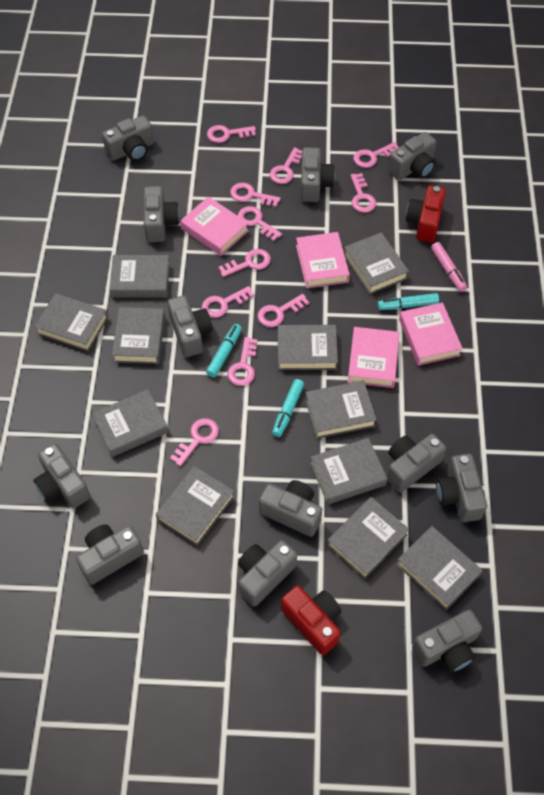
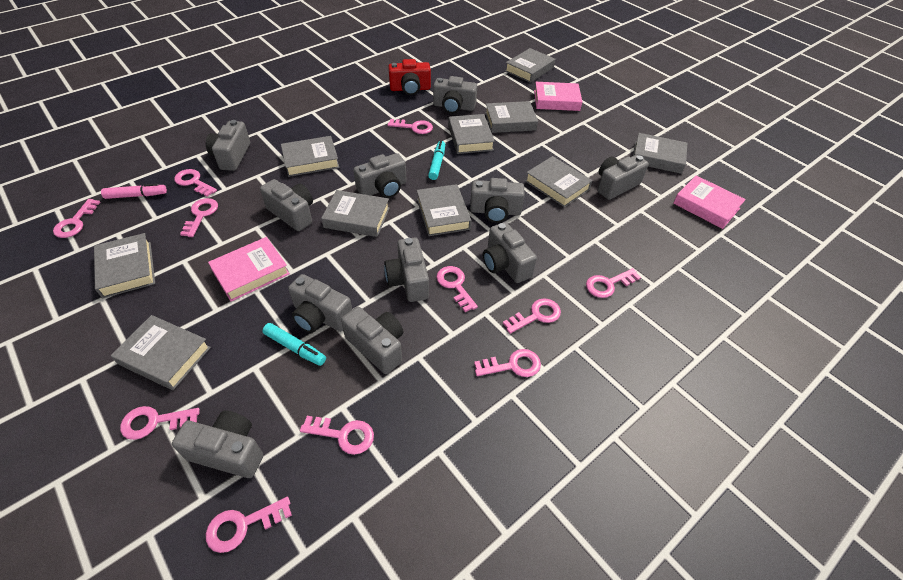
grey book: [34,293,108,352] [92,389,168,457] [109,255,170,298] [112,307,165,364] [156,466,235,546] [278,325,338,370] [305,381,377,439] [310,438,388,504] [327,497,409,579] [344,232,409,294] [396,526,483,610] = 11 -> [94,233,155,298] [111,315,211,390] [281,136,340,177] [321,190,390,237] [417,184,472,236] [448,114,495,154] [485,101,538,133] [505,48,555,83] [525,156,593,207] [633,133,687,174] = 10
grey camera: [34,443,90,508] [76,525,144,585] [102,115,154,161] [144,186,180,242] [167,296,213,357] [238,540,297,607] [259,480,322,537] [301,148,335,202] [387,434,446,493] [388,132,436,181] [412,610,482,673] [436,454,487,522] = 12 -> [172,411,263,478] [206,120,250,171] [260,179,313,231] [288,274,352,333] [341,307,403,374] [353,153,407,198] [384,237,429,302] [433,76,477,114] [470,178,525,223] [483,222,537,283] [597,155,649,200] = 11
pink book: [180,197,249,256] [296,232,350,289] [348,327,399,388] [399,302,463,366] = 4 -> [208,237,290,302] [534,82,583,111] [673,175,746,229] = 3
red camera: [281,585,341,655] [406,185,446,242] = 2 -> [388,59,431,95] = 1
turquoise marker: [206,324,242,377] [272,379,304,437] [378,293,439,310] = 3 -> [263,323,326,366] [428,141,445,180] = 2

